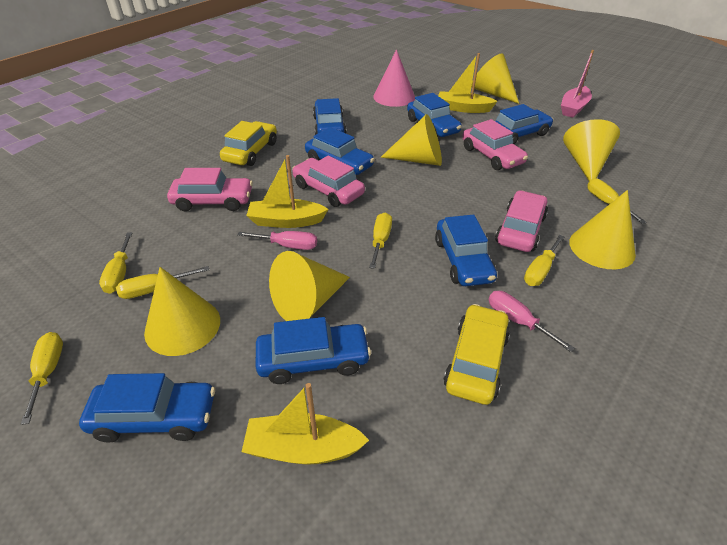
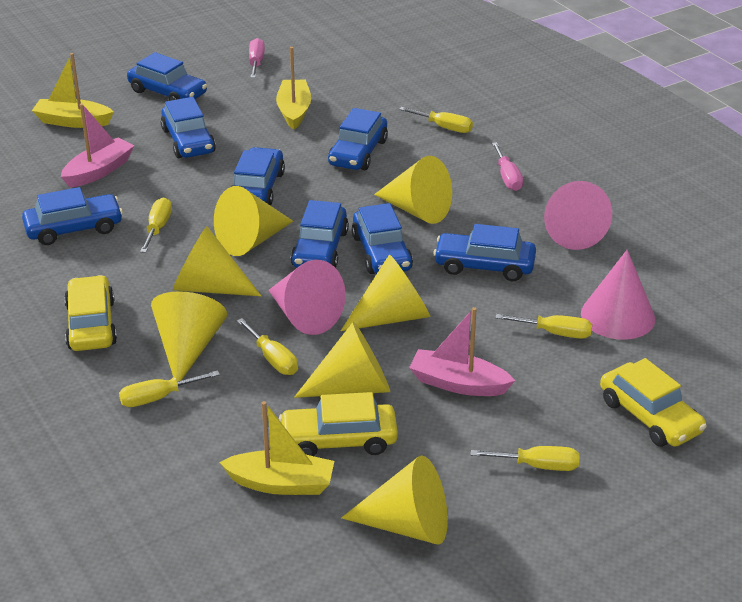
blue car: [79,373,215,443] [256,317,371,384] [305,127,375,175] [313,98,346,135] [407,93,462,137] [435,214,497,286] [495,104,553,144] = 7 -> [22,187,123,245] [127,52,207,101] [161,97,216,158] [231,147,285,206] [291,200,349,268] [328,108,388,170] [351,203,413,274] [433,224,536,281] = 8
pink boat: [561,50,594,118] = 1 -> [61,104,134,188] [409,307,515,396] = 2
pink car: [167,168,253,211] [292,155,365,207] [462,119,528,170] [495,190,548,252] = 4 -> none = 0
pink cone: [373,49,415,107] = 1 -> [268,260,346,335] [544,181,612,250] [581,250,655,340] = 3
yellow car: [220,121,277,166] [443,304,510,405] = 2 -> [64,275,117,351] [279,392,398,456] [600,358,707,447] = 3
yellow cone: [144,267,220,356] [269,251,350,321] [381,114,442,166] [472,54,519,104] [563,119,620,181] [569,190,636,269] = 6 -> [151,291,227,382] [173,226,261,296] [214,186,293,256] [294,322,390,398] [341,255,430,331] [341,455,448,545] [374,156,452,224] = 7

